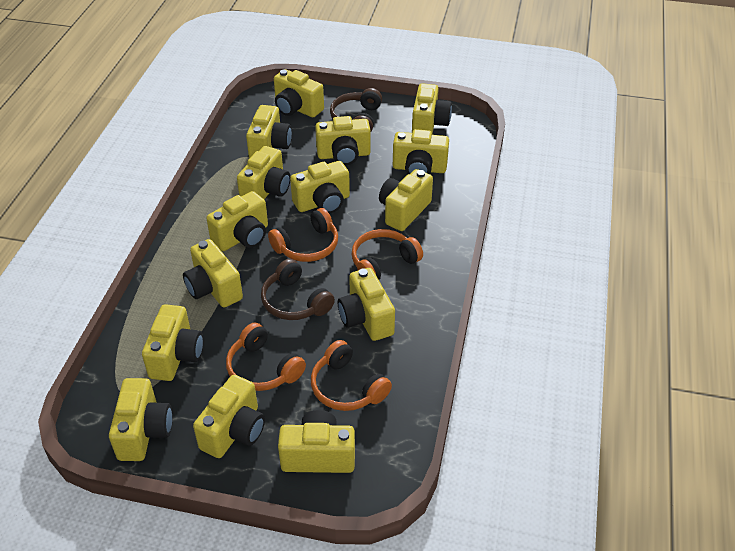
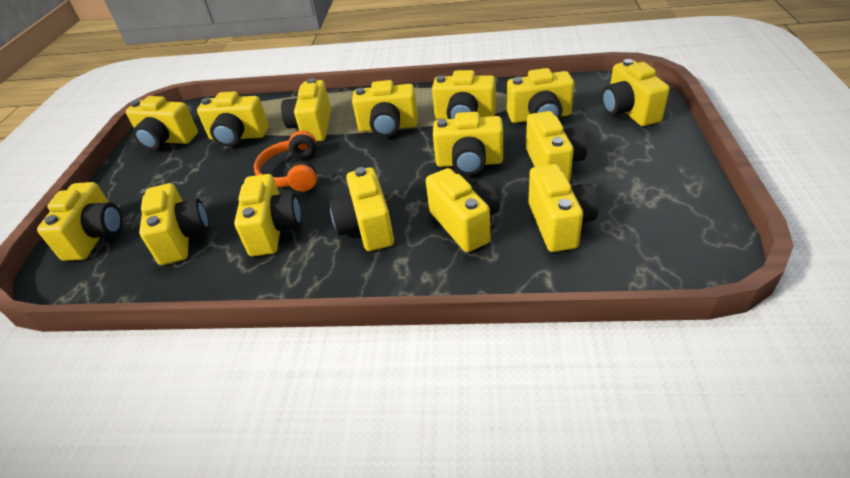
brown headphones: [261,259,335,320] [330,88,382,132] = 2 -> none = 0
orange headphones: [226,323,306,391] [268,208,338,262] [311,340,392,411] [352,229,423,280] = 4 -> [254,131,317,191] = 1

